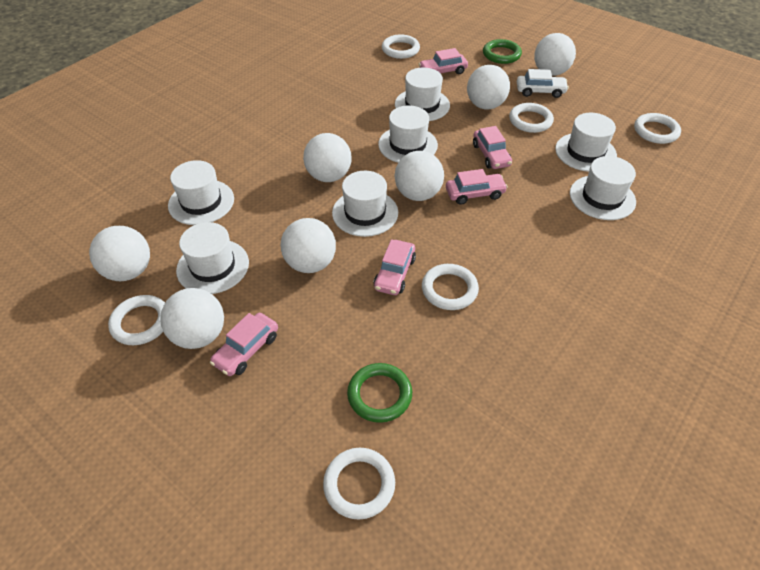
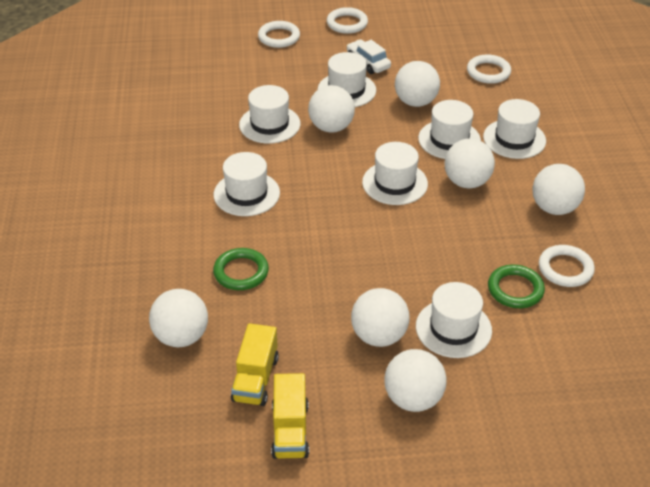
pink car: [210,313,278,376] [374,240,416,295] [419,48,468,74] [446,169,508,205] [473,126,512,169] = 5 -> none = 0
white ring: [108,295,165,345] [323,448,395,520] [382,34,420,59] [422,264,479,310] [509,103,554,133] [634,113,681,144] = 6 -> [258,21,300,48] [327,7,368,34] [467,54,511,84] [539,245,595,287] = 4
yellow truck: none = 0 -> [231,323,279,406] [271,373,309,459] = 2

